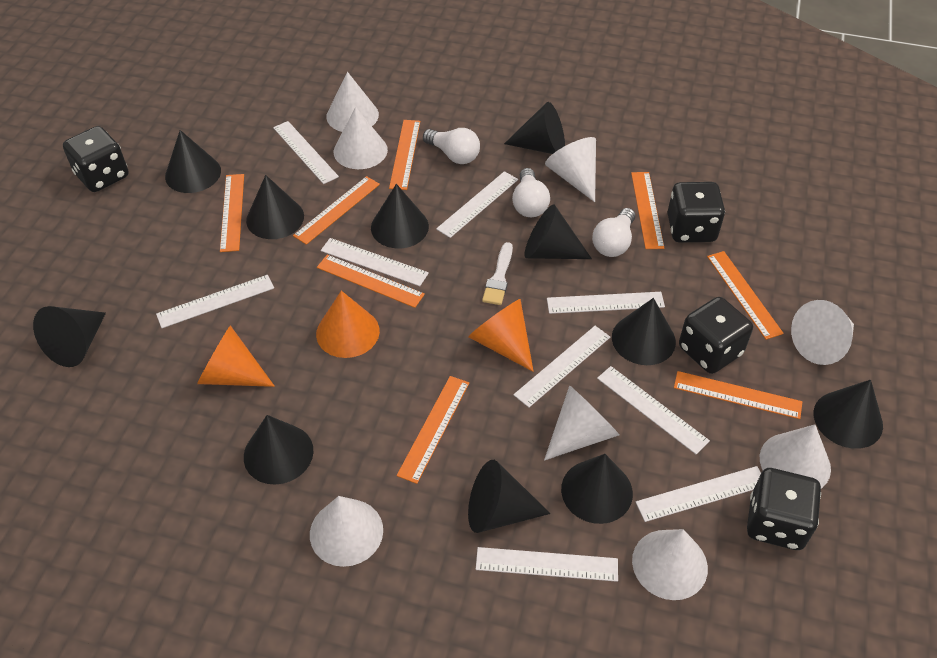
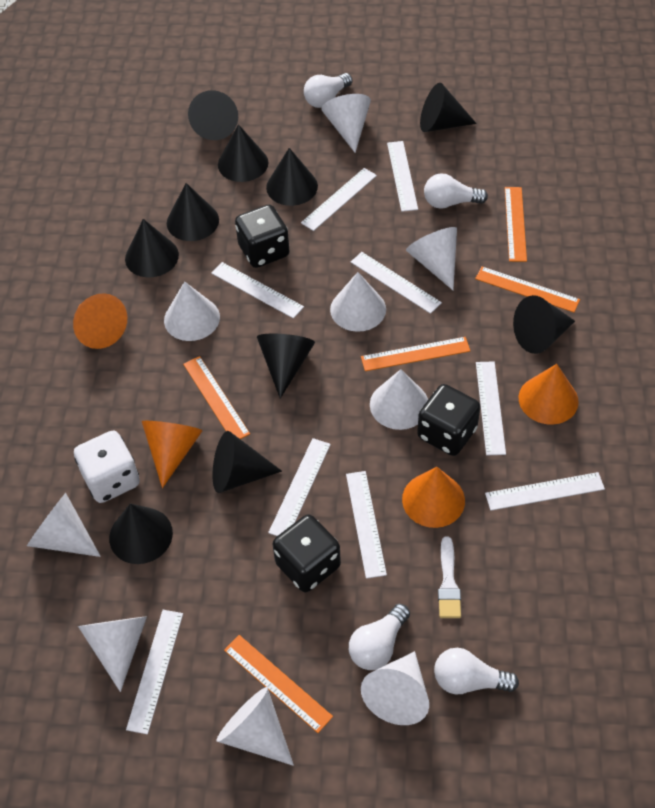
black cone: [33,306,106,367] [165,130,221,193] [244,415,313,485] [246,175,304,239] [371,184,429,248] [468,460,551,533] [504,102,565,154] [524,204,592,259] [561,454,633,524] [612,298,676,365] [814,380,883,449] = 11 -> [109,504,173,564] [125,219,179,277] [167,183,219,241] [188,90,238,140] [212,431,282,493] [218,124,268,182] [257,334,315,399] [266,148,318,206] [420,83,477,132] [513,295,575,354] = 10
black dice: [63,126,129,192] [667,182,725,242] [679,297,753,374] [747,468,821,550] = 4 -> [235,205,289,268] [273,514,341,592] [417,384,480,456] = 3
orange cone: [197,325,275,387] [316,291,380,358] [468,299,534,372] = 3 -> [73,293,127,349] [142,421,203,488] [402,467,465,528] [519,364,579,425] = 4
orange ruler: [220,174,244,252] [293,176,380,245] [317,255,425,308] [389,120,420,190] [397,376,469,484] [631,172,664,249] [674,371,802,419] [707,251,784,340] = 8 -> [183,356,250,439] [224,635,333,733] [361,337,470,371] [475,266,580,313] [505,187,527,262] = 5
white cone: [310,496,383,567] [326,72,379,132] [334,107,388,169] [544,385,619,461] [545,137,596,202] [632,529,708,600] [760,425,831,489] [791,300,854,365] = 8 -> [27,493,101,557] [78,616,147,692] [164,282,220,341] [216,687,294,766] [321,94,371,153] [330,272,386,332] [361,651,429,725] [370,369,428,430] [406,227,457,290] = 9
white dice: none = 0 -> [74,430,140,503] = 1
white light bulb: [423,128,480,164] [512,168,550,217] [592,208,635,257] = 3 -> [304,73,352,108] [349,604,410,670] [424,173,488,209] [434,648,519,694] = 4

